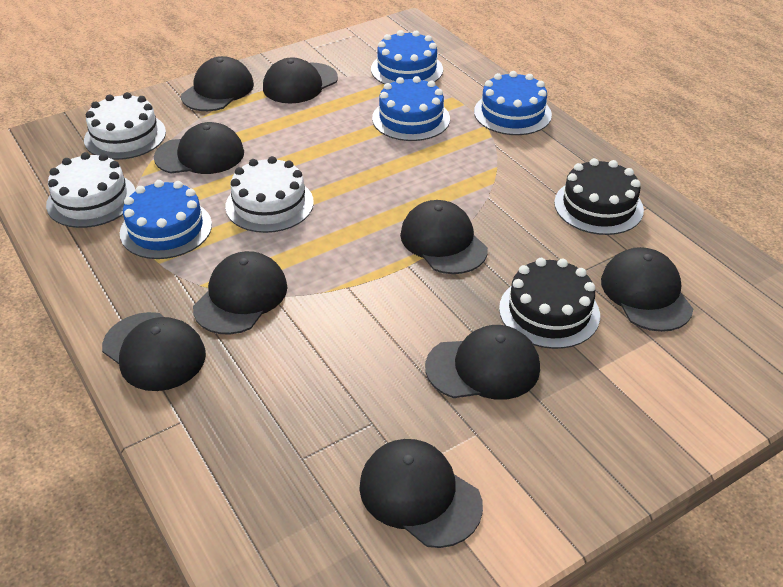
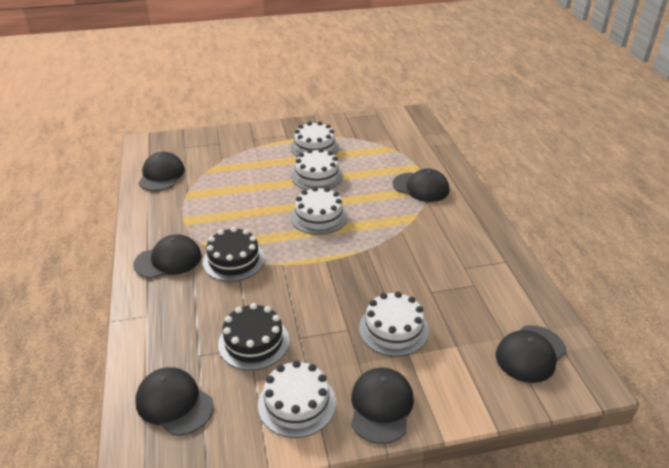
black cap: [102,312,206,391] [154,122,244,174] [181,56,254,111] [193,251,288,335] [263,57,338,103] [359,439,483,548] [400,200,488,274] [425,325,540,400] [601,247,693,332] = 9 -> [133,234,202,278] [135,367,214,436] [139,152,185,191] [351,368,414,444] [393,169,449,202] [496,325,566,383] = 6
blue cake: [120,180,212,259] [371,30,443,85] [372,76,450,141] [474,71,552,135] = 4 -> none = 0
white cake: [46,152,136,228] [84,92,166,160] [225,156,314,233] = 3 -> [258,360,336,438] [290,122,339,157] [291,148,343,190] [291,187,347,235] [359,291,429,356] = 5

